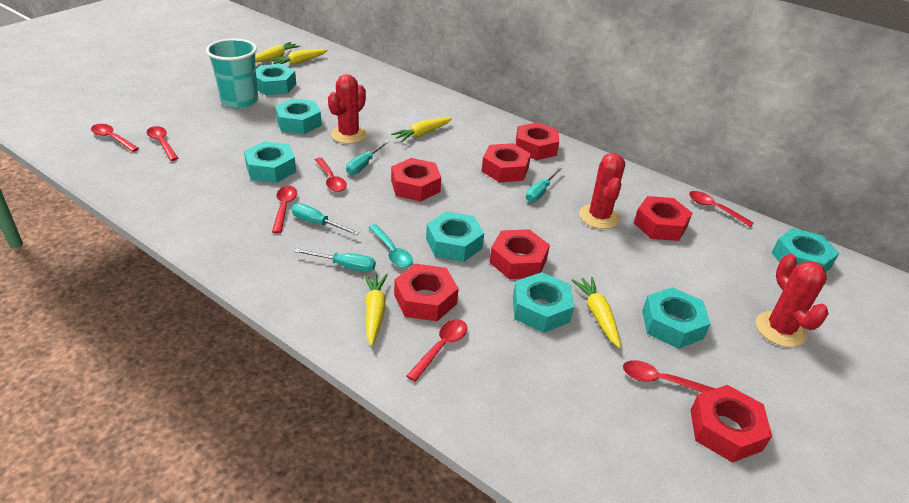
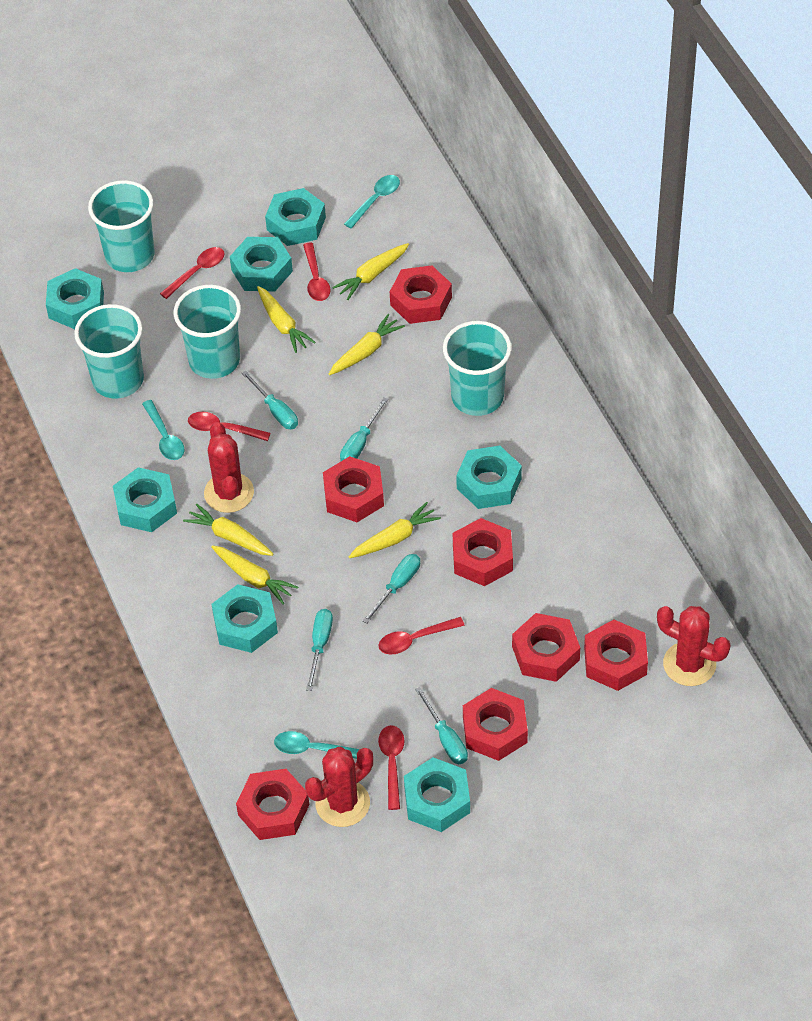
red spoon: [91,124,139,152] [147,126,178,161] [272,186,297,233] [315,157,347,192] [406,319,467,382] [623,360,716,393] [689,191,754,227] = 7 -> [160,247,224,299] [188,412,271,441] [303,243,331,301] [378,617,465,654] [378,725,405,810] = 5
turquoise cup: [206,38,258,108] = 1 -> [74,304,144,399] [88,180,155,272] [174,285,241,379] [443,321,512,416] = 4
turquoise screwdriver: [292,203,359,235] [294,248,376,272] [346,140,390,175] [526,167,563,202] = 4 -> [242,371,298,429] [306,609,333,691] [340,398,388,461] [363,554,420,624] [415,687,468,764] = 5
turquoise spoon: [369,224,413,268] = 1 -> [142,400,184,460] [274,731,359,759] [344,175,400,229] = 3
yellow carrot: [255,42,300,63] [270,49,328,65] [364,274,388,346] [391,117,452,142] [572,277,621,348] = 5 -> [183,503,274,556] [211,545,298,604] [257,286,316,353] [329,314,405,375] [332,243,409,300] [349,502,441,558] = 6

